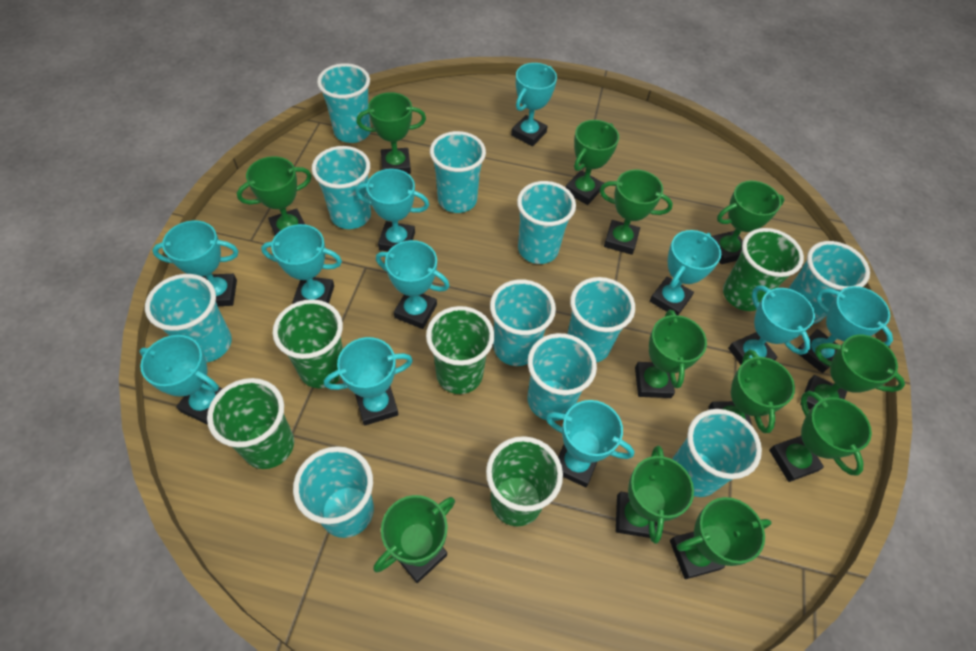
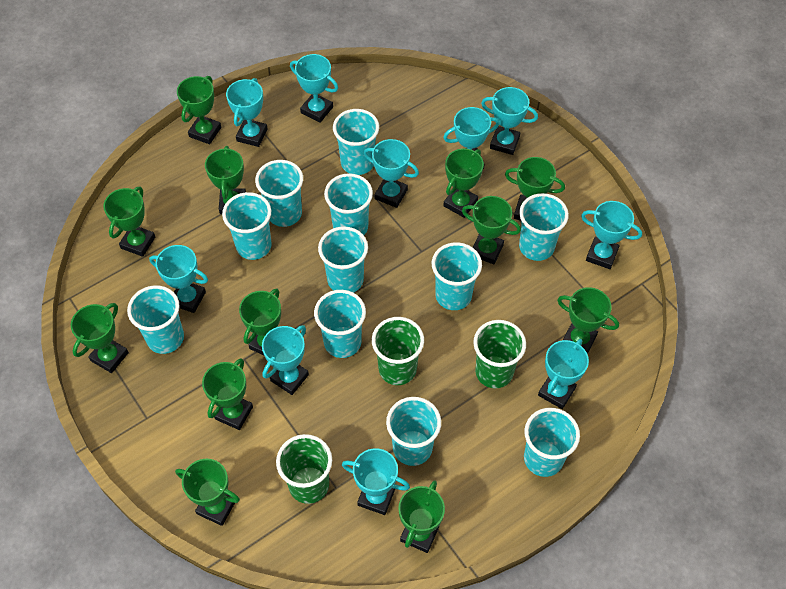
green cup: [207,378,294,469] [273,299,343,388] [426,306,494,394] [486,436,563,526] [723,228,804,311] = 5 -> [276,434,332,504] [372,317,424,385] [473,320,526,388] = 3
turquoise trophy: [139,335,222,425] [152,220,238,306] [261,224,342,303] [324,337,413,426] [355,169,429,251] [376,240,449,329] [511,63,557,146] [545,400,634,487] [650,230,721,315] [728,285,815,365] [798,286,893,373] = 11 -> [149,245,208,313] [226,78,267,147] [262,325,309,395] [290,54,338,123] [342,448,410,515] [364,139,419,208] [443,107,500,169] [481,87,538,155] [538,339,589,409] [581,201,642,269] = 10

